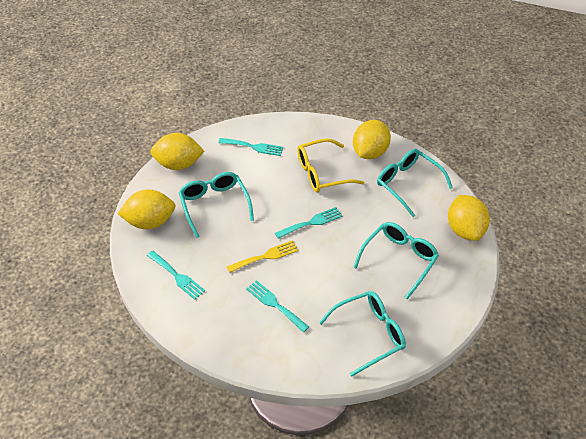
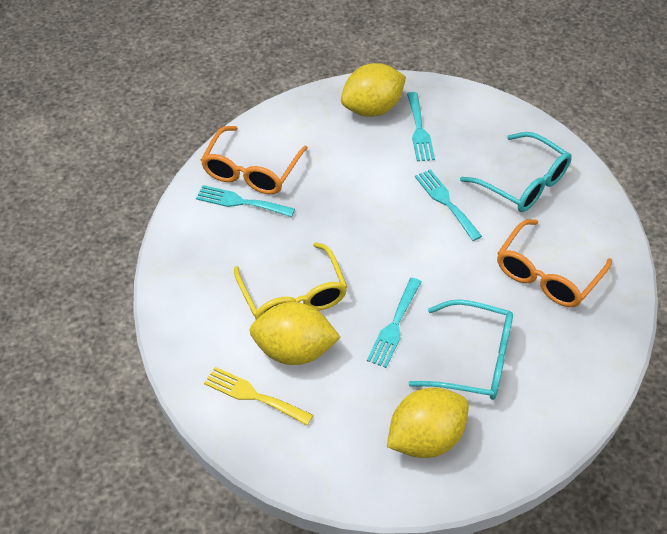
orange glasses: none = 0 -> [201,126,308,194] [497,219,612,307] = 2
turquoise glasses: [179,172,254,238] [319,291,406,377] [353,222,439,299] [377,149,453,217] = 4 -> [408,299,513,400] [460,132,572,212] = 2
yellow lemon: [117,189,176,229] [150,133,204,170] [353,120,391,159] [448,195,490,241] = 4 -> [250,302,341,365] [341,63,406,117] [387,387,469,458] = 3

